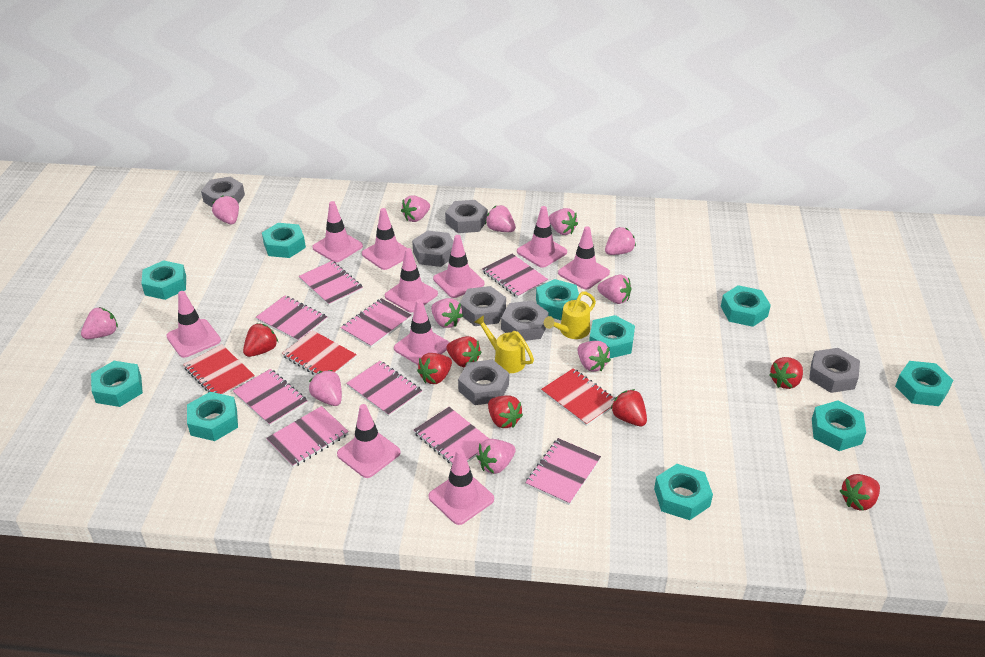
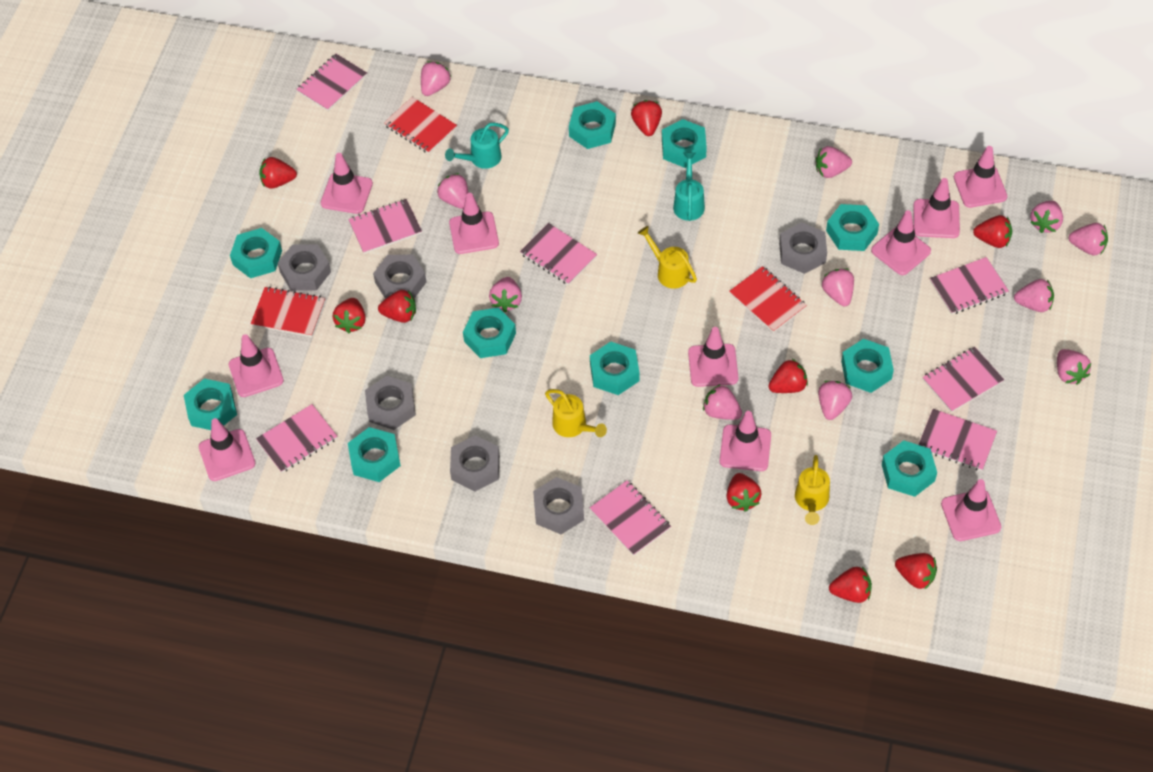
grey nut: [201,177,245,207] [412,231,453,267] [445,200,488,233] [458,359,509,405] [460,286,506,326] [501,300,549,341] [809,348,860,393] = 7 -> [278,244,331,291] [365,376,416,430] [373,255,426,299] [450,435,500,492] [533,477,584,534] [779,222,827,274] = 6
pink notebook: [233,369,308,426] [256,296,327,341] [266,406,349,468] [299,261,363,306] [341,298,412,348] [346,361,422,417] [414,407,489,464] [482,254,548,298] [525,438,601,505] = 9 -> [256,404,338,473] [296,54,367,111] [348,199,422,254] [520,223,597,285] [590,480,671,556] [918,409,997,471] [922,347,1004,413] [930,257,1009,315] = 8
red strawberry: [243,323,278,357] [417,353,452,384] [446,336,482,368] [488,396,523,428] [611,389,647,426] [769,357,803,389] [840,474,880,511] = 7 -> [259,157,297,189] [333,298,366,333] [378,290,416,323] [631,100,662,136] [726,473,762,512] [769,359,808,393] [829,567,872,603] [895,553,937,590] [973,215,1012,248] = 9
turquoise watering can: none = 0 -> [445,123,509,169] [673,153,705,221] = 2
yellow watering can: [474,315,534,373] [544,291,596,339] = 2 -> [545,389,607,437] [638,226,697,289] [795,455,830,525] = 3

